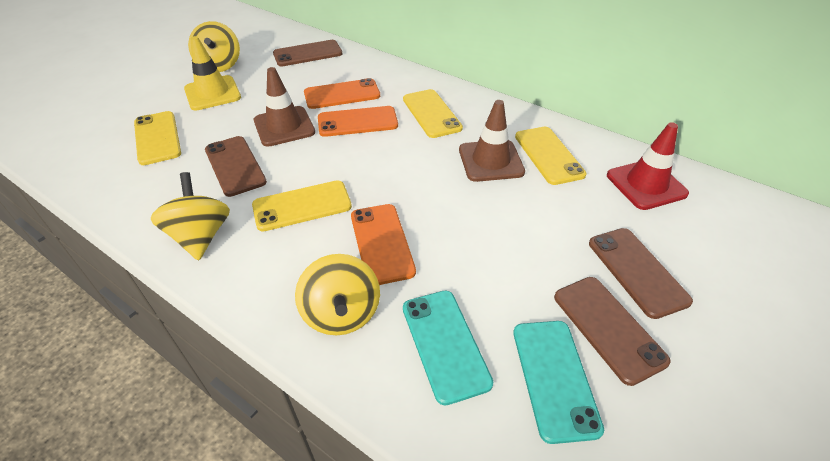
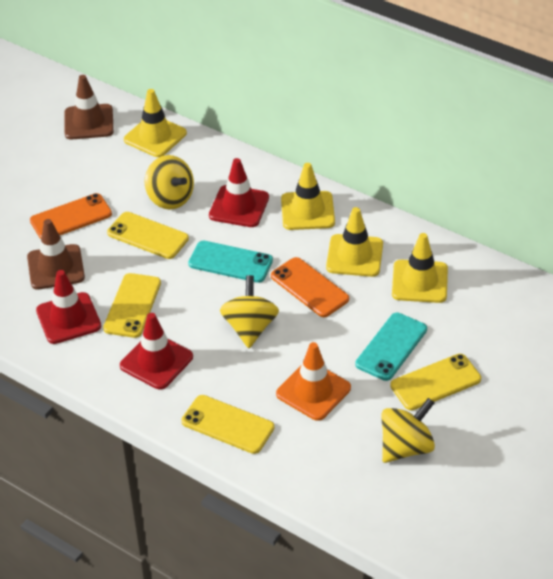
brown phone: [205,136,267,197] [273,40,342,66] [554,277,671,386] [589,228,693,319] = 4 -> none = 0
orange phone: [304,78,380,109] [318,106,398,137] [351,204,416,285] = 3 -> [30,193,112,239] [271,257,349,317] = 2
orange traffic cone: none = 0 -> [276,342,351,421] = 1
red traffic cone: [607,122,689,210] = 1 -> [36,270,101,344] [120,313,193,389] [209,158,269,227] = 3
yellow traffic cone: [184,36,241,110] = 1 -> [124,89,187,157] [281,163,335,230] [326,207,383,277] [392,233,448,303] = 4

